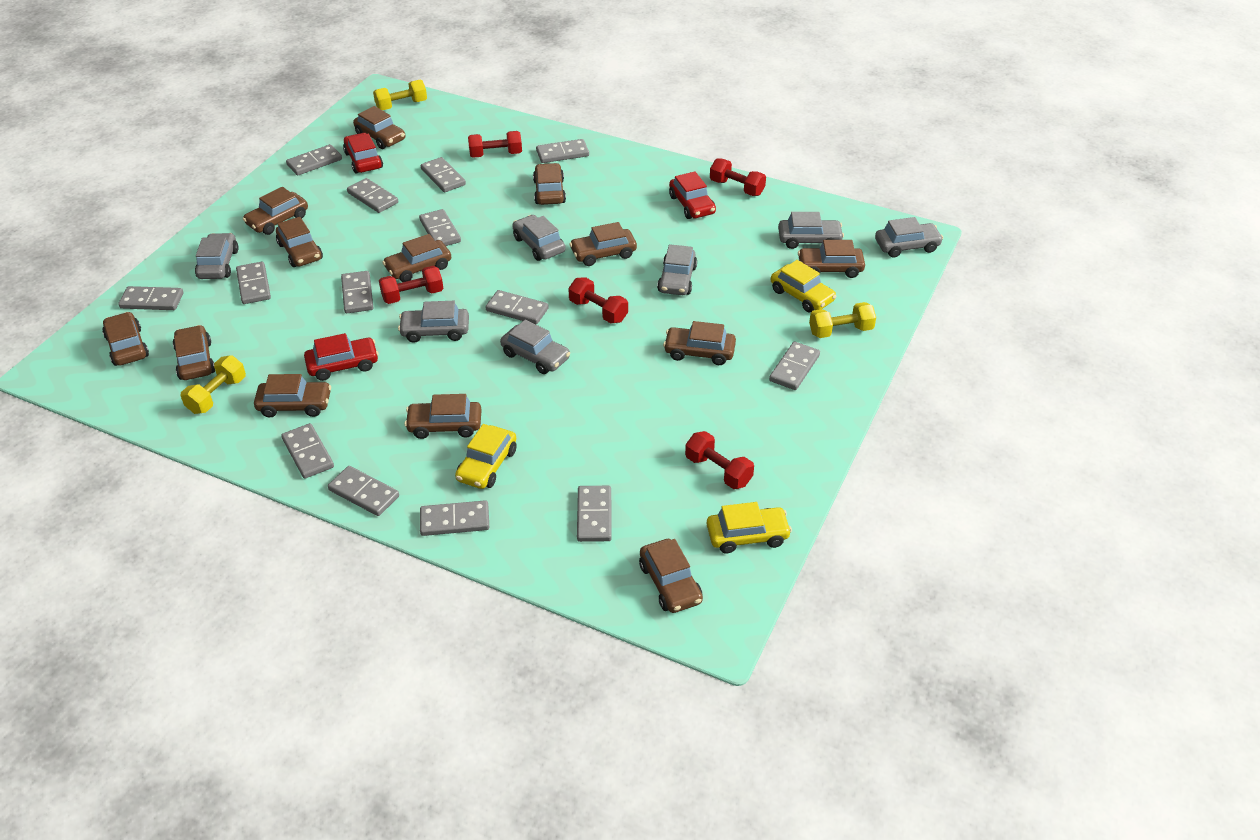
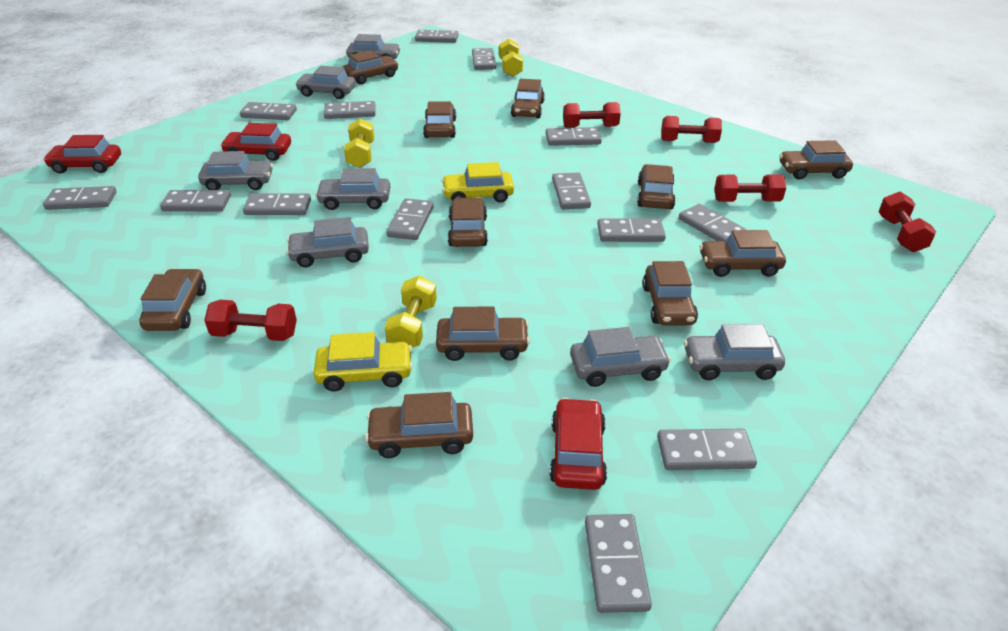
brown car: [102,312,149,366] [173,325,215,380] [243,187,308,235] [254,374,331,417] [276,217,323,267] [353,106,405,149] [382,234,451,282] [404,394,482,439] [533,163,566,205] [569,222,637,266] [639,539,703,613] [663,321,736,365] [798,240,865,278] = 13 -> [139,268,206,331] [342,50,399,84] [365,392,473,458] [423,101,456,138] [436,307,530,361] [448,198,488,247] [511,79,545,118] [637,164,676,209] [642,261,698,326] [699,230,786,277] [779,140,853,180] = 11
yellow car: [455,424,517,489] [707,502,792,553] [771,260,837,313] = 3 -> [313,332,413,392] [441,162,514,203] = 2

